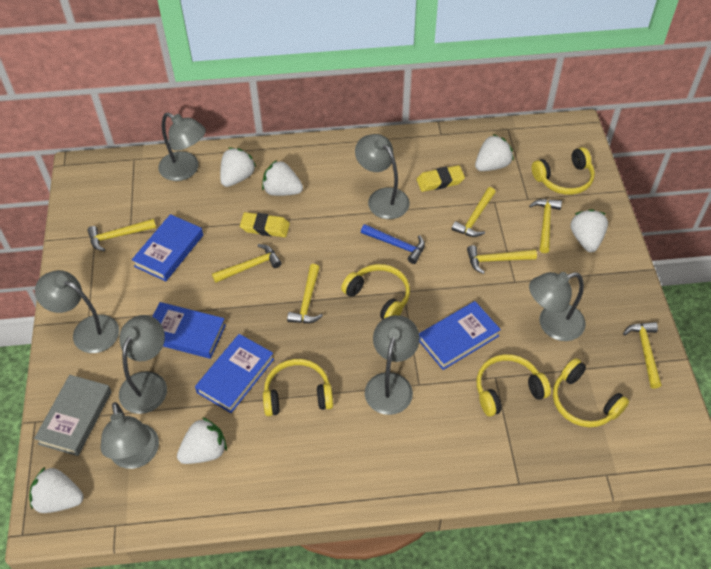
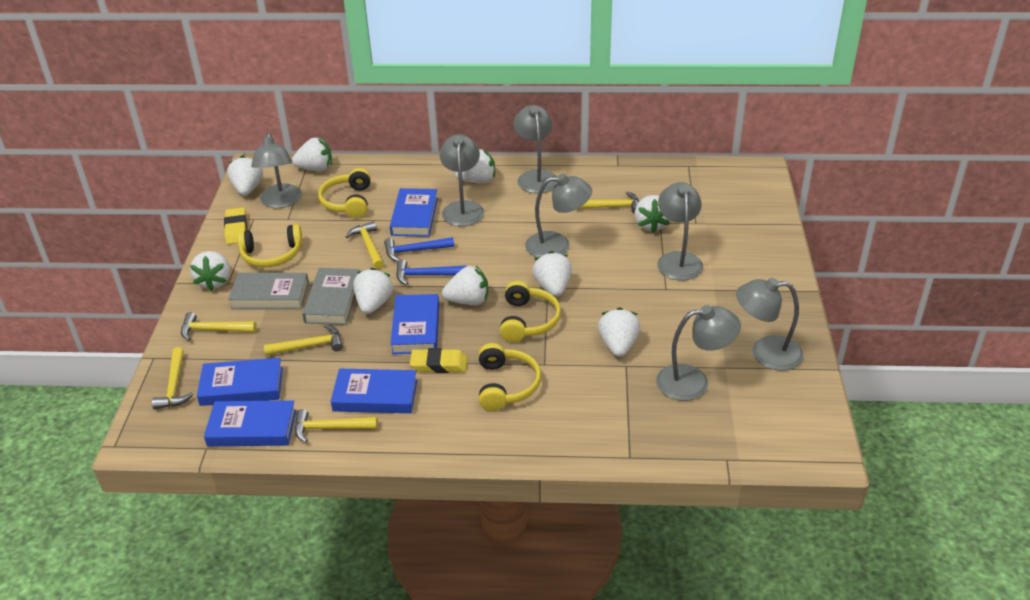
blue book: [132,214,203,281] [152,302,226,359] [195,334,274,413] [419,301,501,370] = 4 -> [197,358,283,406] [204,400,296,446] [331,369,417,413] [390,188,438,237] [391,294,439,354] = 5
blue hammer: [361,224,425,264] = 1 -> [384,237,454,261] [396,259,467,285] = 2
grey book: [34,375,112,456] = 1 -> [228,273,309,309] [302,268,359,325] = 2
white strawberry: [29,467,84,513] [177,417,227,464] [220,148,256,187] [262,160,303,196] [475,134,514,171] [570,209,608,252] = 6 -> [190,251,230,291] [227,156,263,196] [292,138,332,171] [354,268,393,314] [442,266,488,305] [455,149,495,183] [532,251,572,297] [598,307,640,357] [634,195,670,233] = 9
yellow hammer: [87,218,156,252] [212,244,282,283] [287,264,323,323] [452,187,496,237] [467,245,537,274] [529,199,562,253] [623,322,662,388] = 7 -> [152,347,193,410] [181,312,257,340] [264,324,343,356] [294,409,378,443] [346,221,384,269] [578,192,639,213] = 6
yellow headphones: [263,359,333,416] [341,264,410,319] [476,354,551,417] [532,147,595,195] [553,358,629,427] = 5 -> [237,224,303,267] [318,168,371,218] [479,343,541,411] [500,281,561,342] = 4

